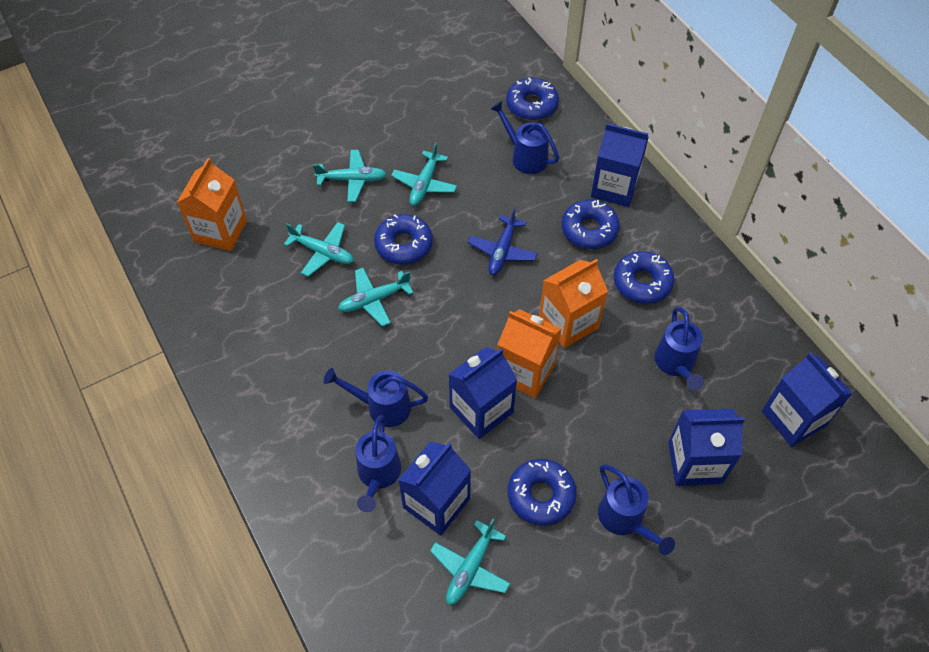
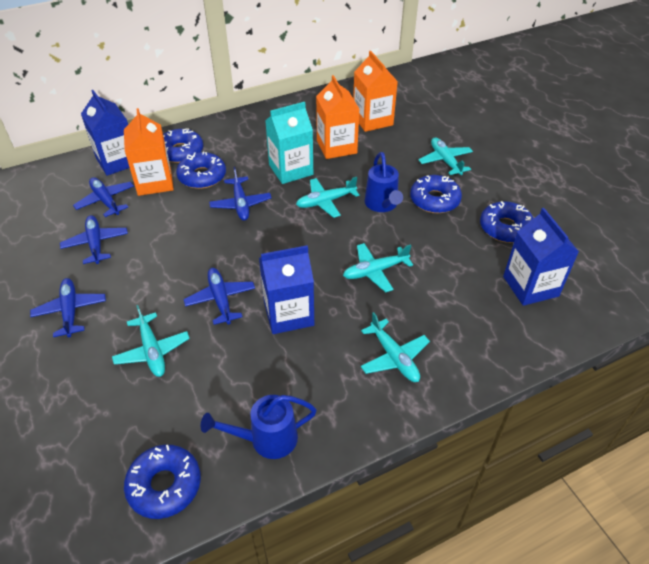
blue carton: [398,441,471,535] [448,347,517,439] [591,123,649,207] [668,409,745,486] [762,352,853,447] = 5 -> [81,90,130,176] [259,245,314,334] [503,208,579,306] = 3
blue plane: [468,207,538,275] = 1 -> [30,278,106,337] [60,215,128,264] [73,177,134,217] [183,268,255,325] [209,167,272,221] = 5
blue watering can: [324,368,428,427] [355,415,401,512] [490,101,559,174] [598,464,675,555] [654,307,704,390] = 5 -> [201,395,317,459] [364,152,403,212] = 2
turquoise carton: none = 0 -> [265,102,313,184] = 1

